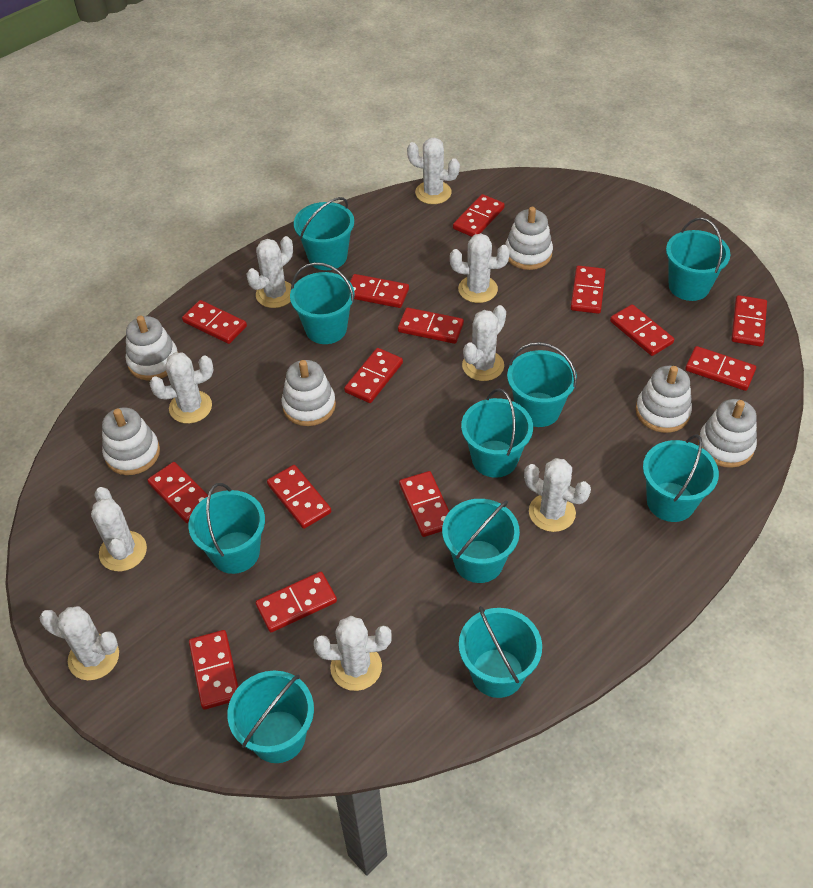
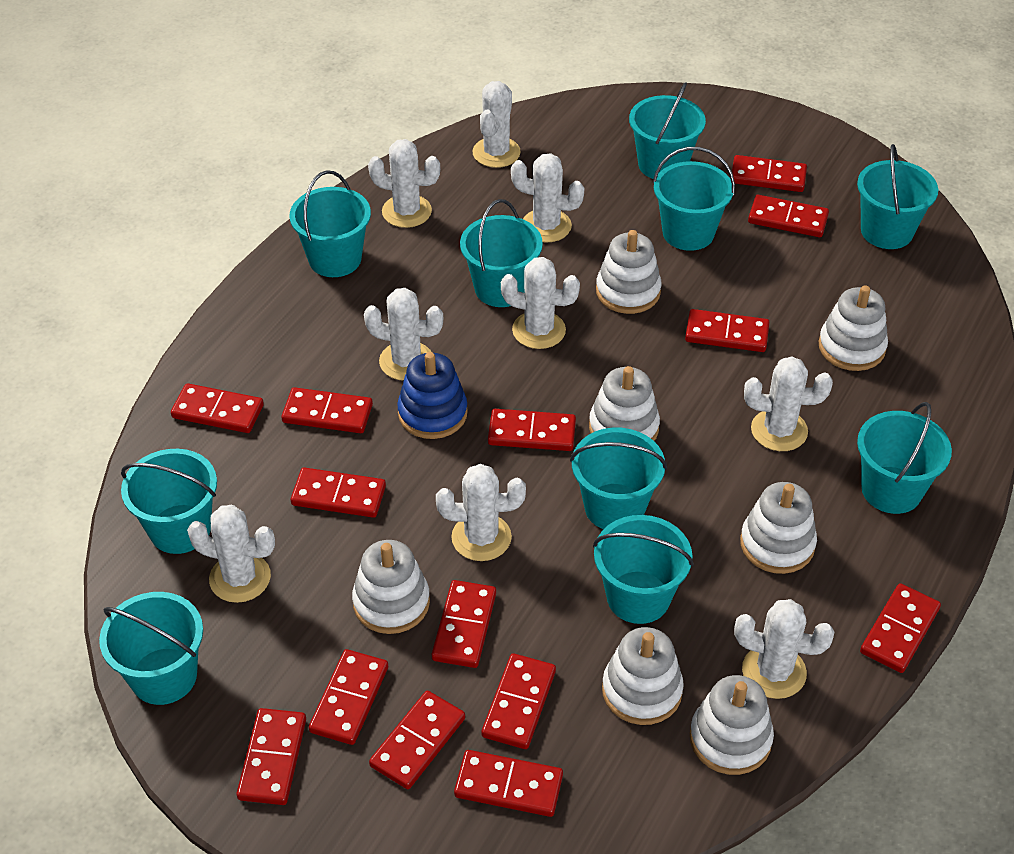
blue stacking toy: none = 0 -> [397,352,468,439] = 1
white stacking toy: [102,407,160,475] [126,316,178,380] [281,360,336,426] [505,207,553,270] [636,366,692,433] [698,399,757,468] = 6 -> [352,540,430,634] [589,366,660,441] [596,230,662,314] [602,627,684,725] [690,675,774,775] [740,482,817,574] [819,286,888,371] = 7

